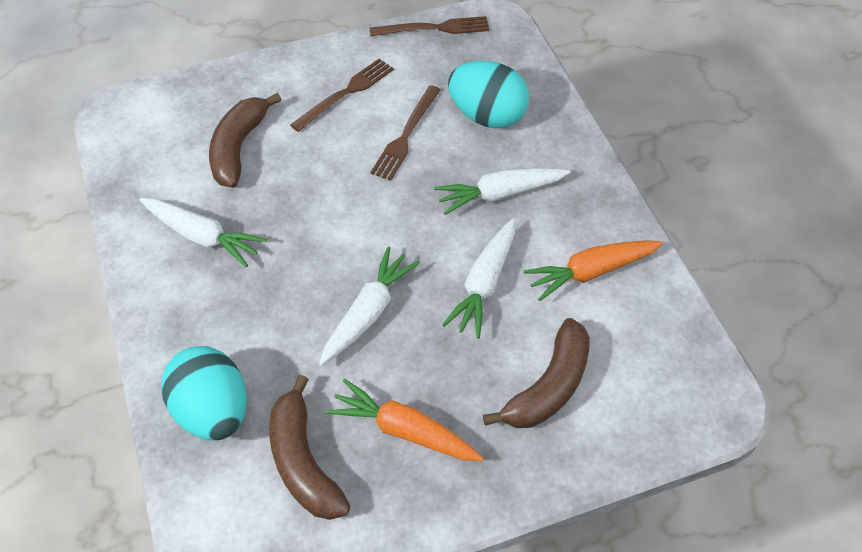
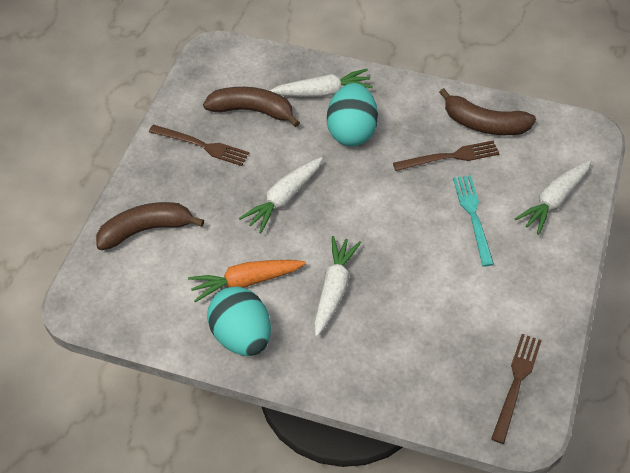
orange carrot: [326,379,483,461] [523,240,663,301] = 2 -> [188,260,306,302] = 1
turquoise fork: none = 0 -> [453,175,494,267] = 1

